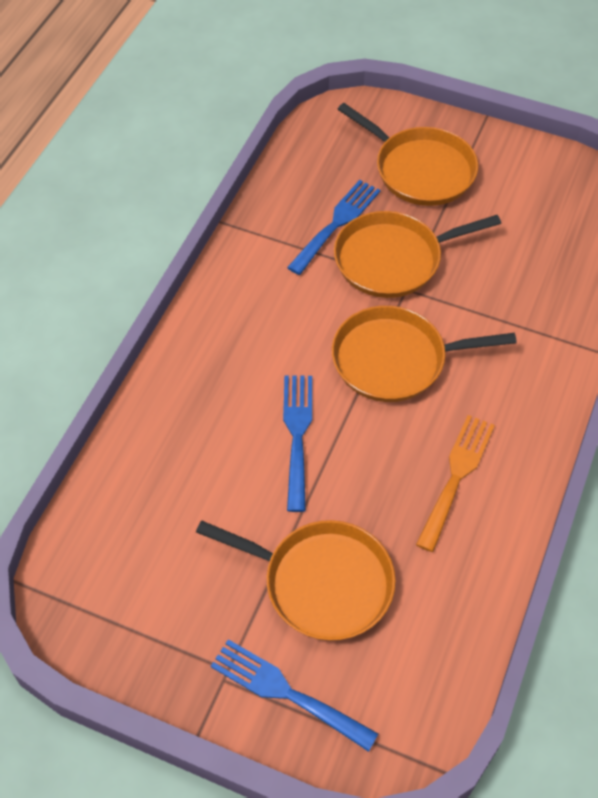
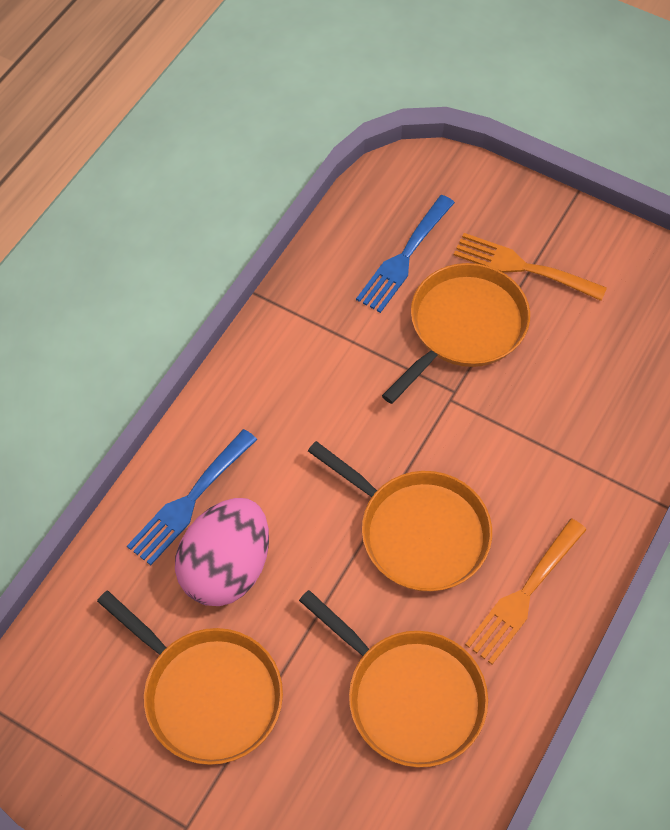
blue fork: [211,639,378,752] [283,375,312,512] [287,180,381,275] = 3 -> [127,429,257,565] [356,195,455,313] = 2
orange fork: [416,415,495,552] = 1 -> [454,233,607,301] [465,519,587,665] = 2
pink egg: none = 0 -> [175,498,269,606] = 1

